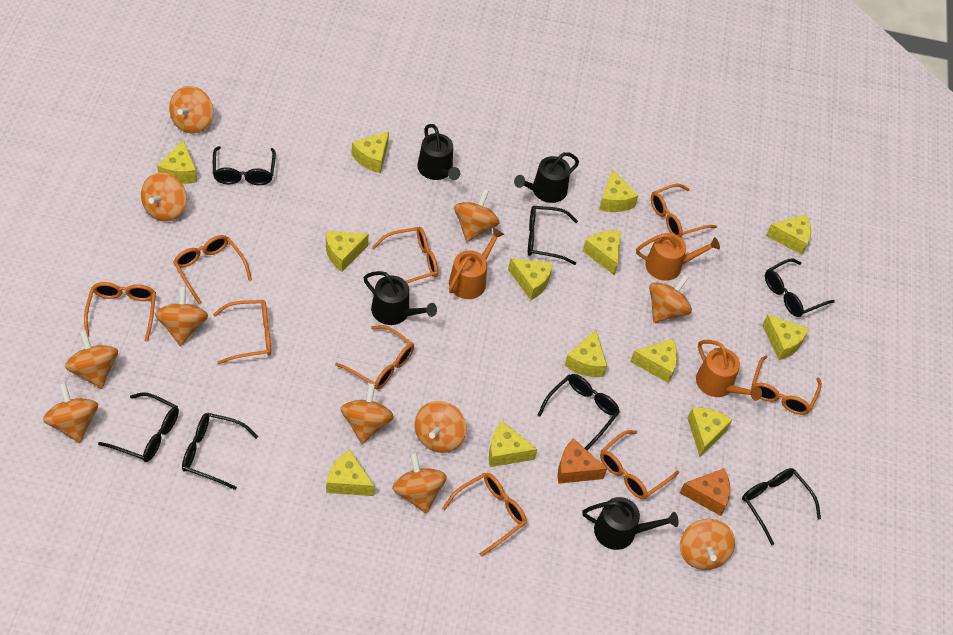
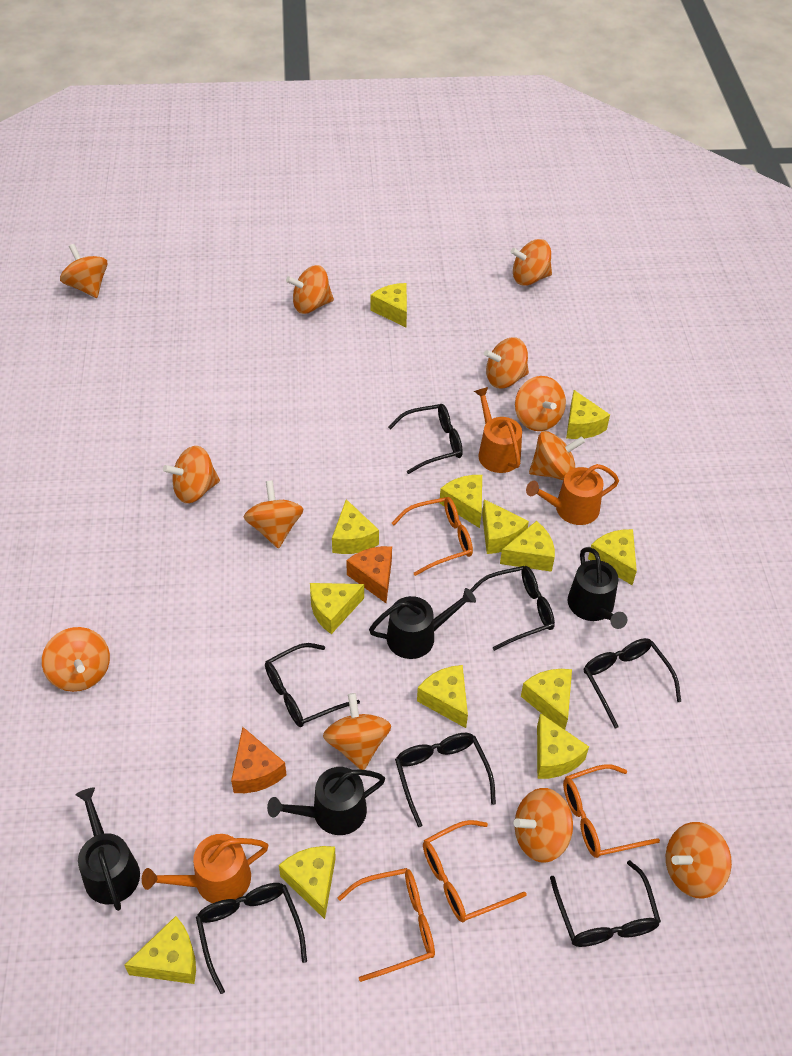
orange glasses: [84,282,156,342] [173,235,252,304] [213,300,271,364] [335,325,414,390] [372,227,438,283] [442,473,527,557] [600,430,679,499] [651,184,717,237] [751,355,822,415] = 9 -> [337,868,435,982] [392,497,473,576] [423,820,527,923] [563,764,660,858] = 4
orange spinning top: [43,382,98,443] [65,330,118,389] [141,172,187,222] [155,286,208,346] [169,86,213,133] [341,383,394,444] [392,452,447,514] [415,401,466,453] [454,189,500,242] [649,275,692,323] [680,519,735,570] = 11 -> [42,627,110,692] [60,244,107,298] [163,446,220,503] [244,480,303,549] [286,265,334,314] [323,693,391,770] [484,337,529,388] [511,239,552,286] [514,788,573,863] [515,376,566,431] [529,431,585,480] [666,822,732,899] = 12

